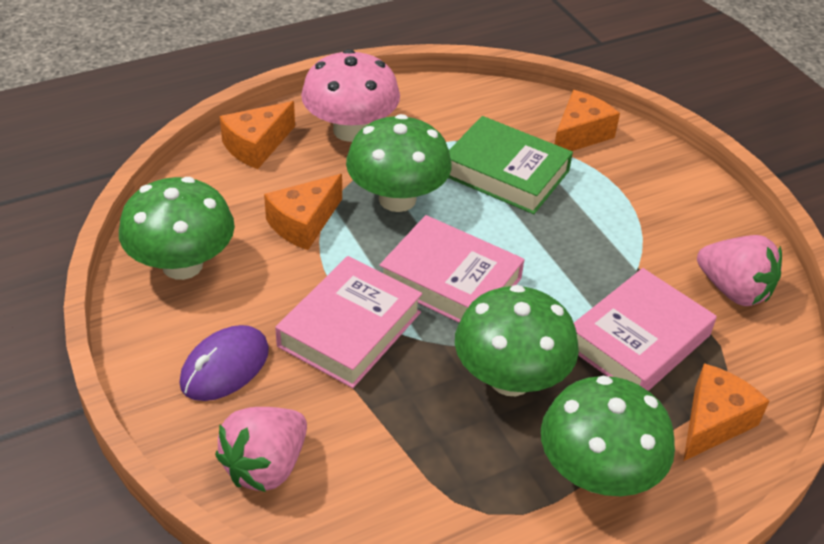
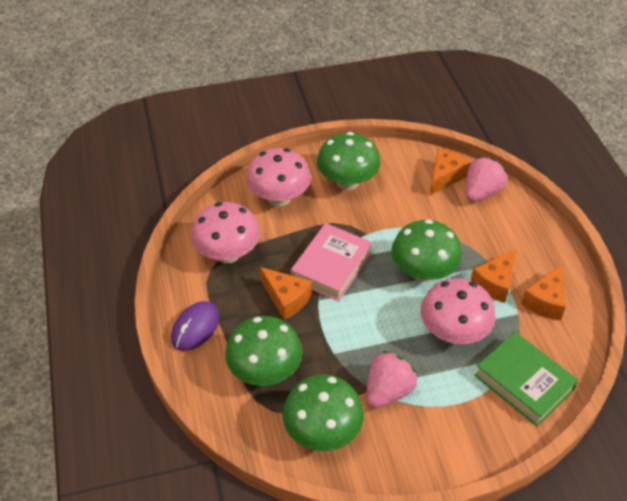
pink book: [275,256,422,388] [379,215,524,323] [574,268,717,391] = 3 -> [291,223,373,302] = 1
pink mushroom: [301,49,400,142] = 1 -> [191,202,260,264] [246,148,311,207] [421,278,496,344] = 3

